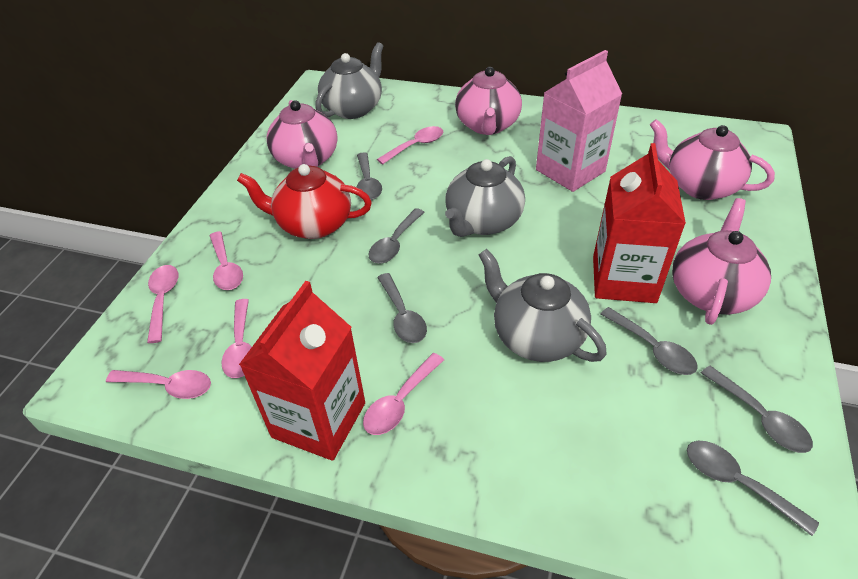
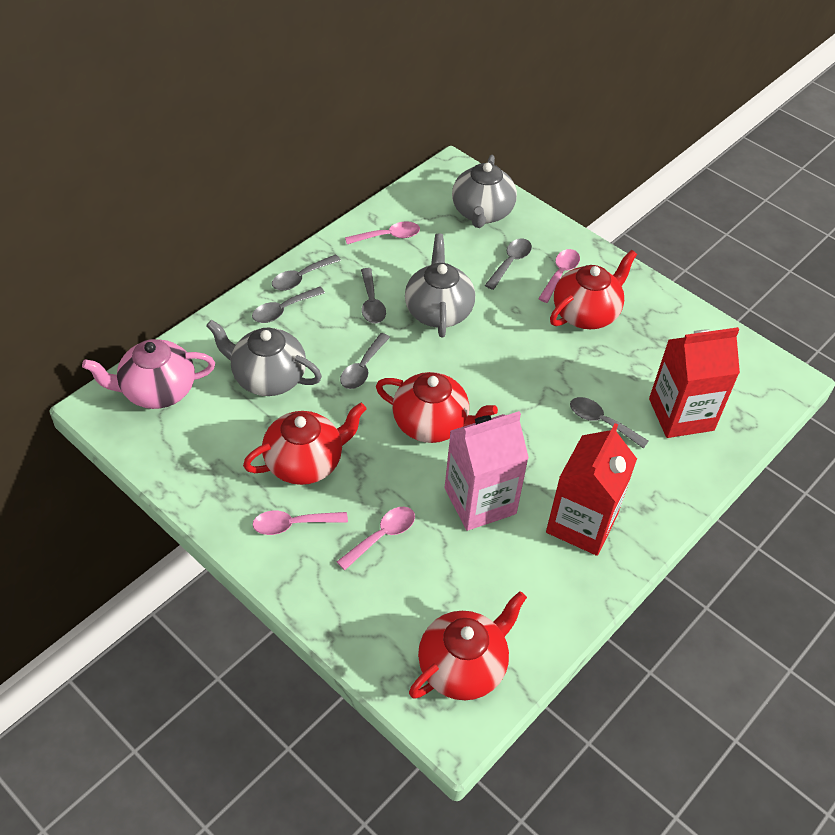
pink spoon: [106,370,211,399] [147,265,178,343] [209,231,243,290] [221,299,252,378] [363,353,444,435] [377,126,443,164] = 6 -> [253,510,348,535] [337,507,415,570] [345,221,420,244] [538,249,580,303] = 4
pink teapot: [267,100,338,169] [455,67,522,135] [650,119,775,200] [672,198,771,325] = 4 -> [82,339,215,409] = 1
red teapot: [237,164,372,239] = 1 -> [243,403,366,485] [376,372,498,443] [409,591,527,700] [550,250,637,329] = 4

